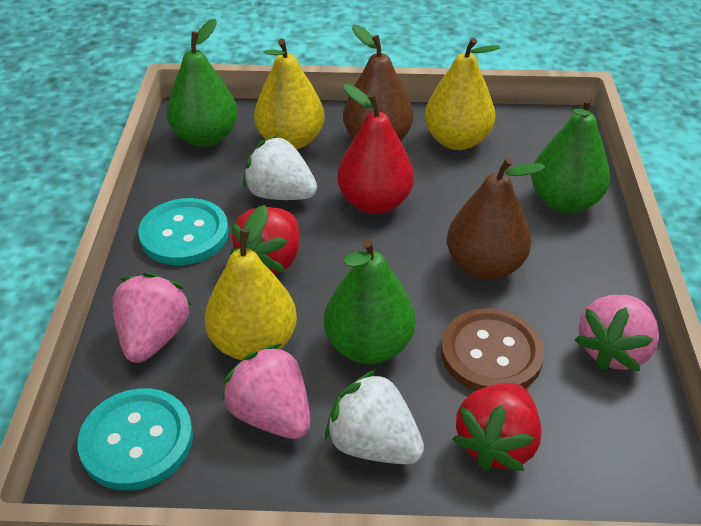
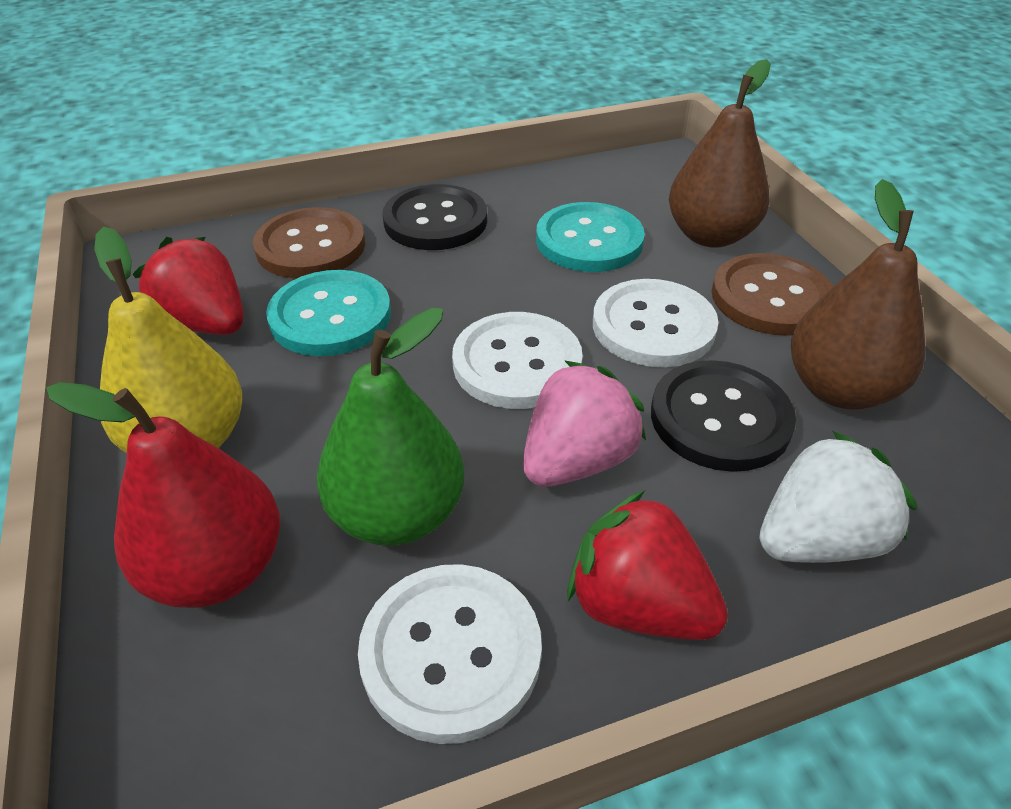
black button: none = 0 -> [382,184,487,250] [651,360,796,472] = 2
brown button: [441,308,545,391] = 1 -> [253,207,365,278] [711,253,833,336] = 2
green pear: [167,19,238,147] [324,239,415,364] [531,97,610,213] = 3 -> [317,308,464,546] = 1
pink strawberry: [112,272,191,363] [222,344,310,439] [575,295,659,371] = 3 -> [523,360,646,487] = 1
white button: none = 0 -> [358,564,542,744] [452,312,583,409] [593,279,719,368] = 3
white strawberry: [243,136,317,200] [325,370,424,464] = 2 -> [759,431,917,563] = 1
yellow pear: [205,205,297,360] [254,39,325,150] [424,38,500,150] = 3 -> [94,227,242,454] = 1

